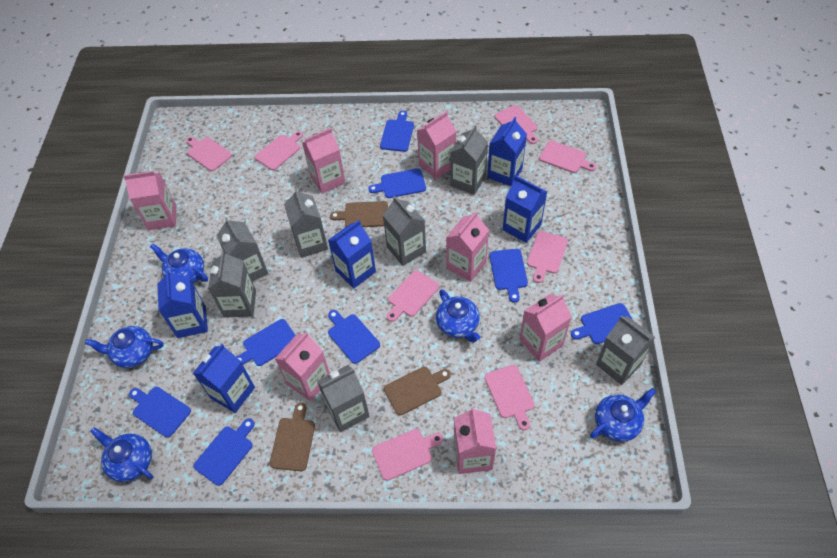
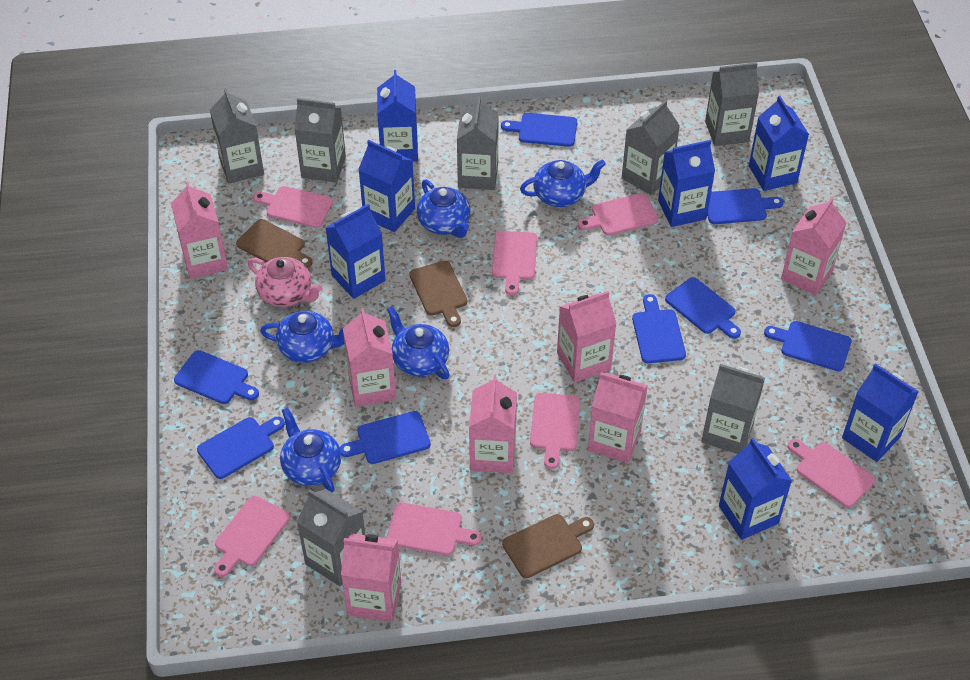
blue carton: [157,270,208,338] [193,344,255,413] [328,220,376,289] [487,117,527,186] [503,175,547,243] = 5 -> [326,204,386,299] [358,140,415,232] [377,70,418,162] [658,140,715,227] [719,438,792,540] [749,96,809,191] [842,363,919,462] = 7
pink cutting board: [186,137,232,171] [255,131,303,170] [372,429,443,481] [387,270,439,322] [485,365,535,430] [495,105,538,144] [527,231,568,283] [539,141,596,173] = 8 -> [214,496,290,577] [253,186,333,228] [386,502,482,556] [492,231,537,295] [530,393,580,469] [578,193,659,236] [788,439,875,508] = 7
pink teapot: none = 0 -> [248,257,323,307] = 1

